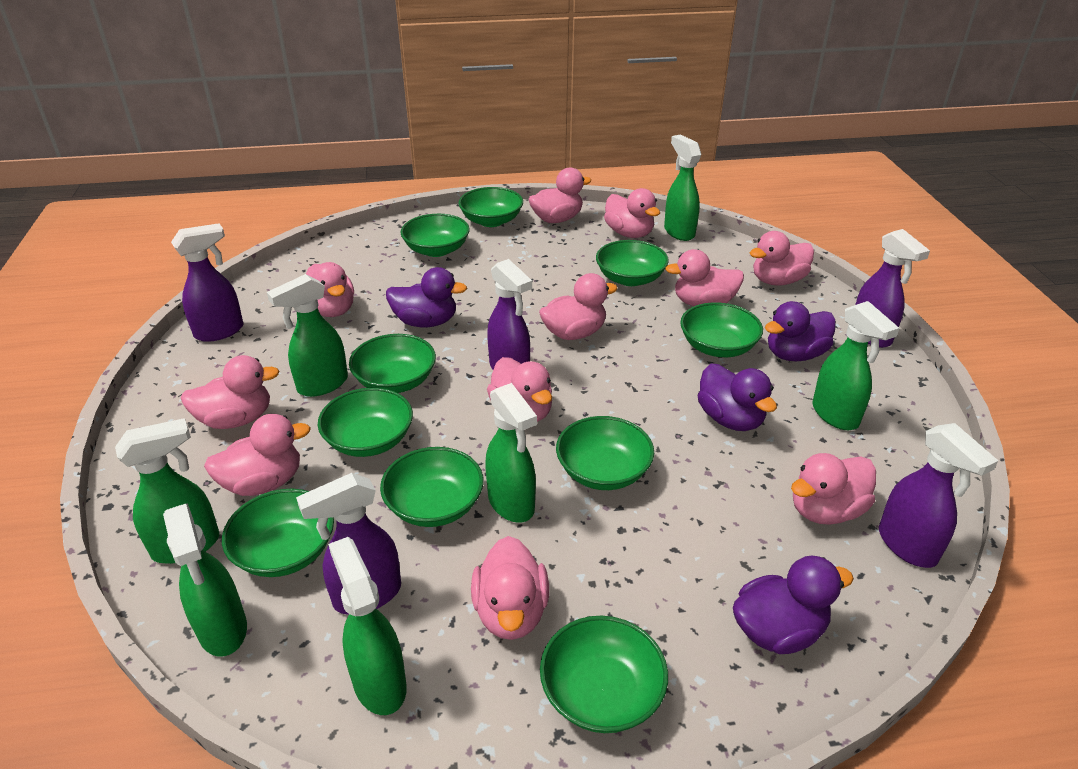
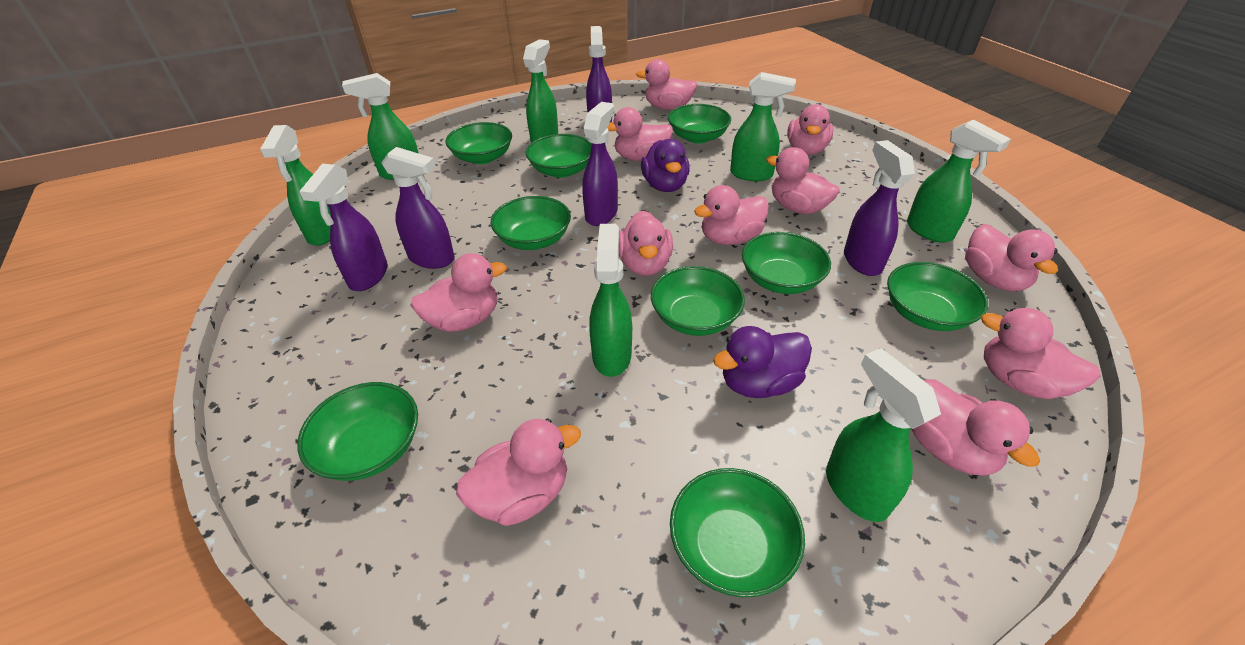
green bowl: [222,489,334,577] [318,388,413,457] [349,334,436,393] [380,447,483,527] [401,214,469,257] [458,187,523,227] [540,616,668,733] [556,416,654,490] [596,240,669,286] [680,302,763,357] = 10 -> [297,382,418,481] [446,122,512,164] [491,196,571,250] [526,134,591,178] [651,266,745,336] [668,104,731,143] [670,468,805,597] [742,232,831,294] [887,262,988,331] = 9
purple duck: [386,267,467,327] [698,364,777,431] [733,556,854,654] [765,301,836,361] = 4 -> [641,139,690,192] [713,326,812,398] = 2

